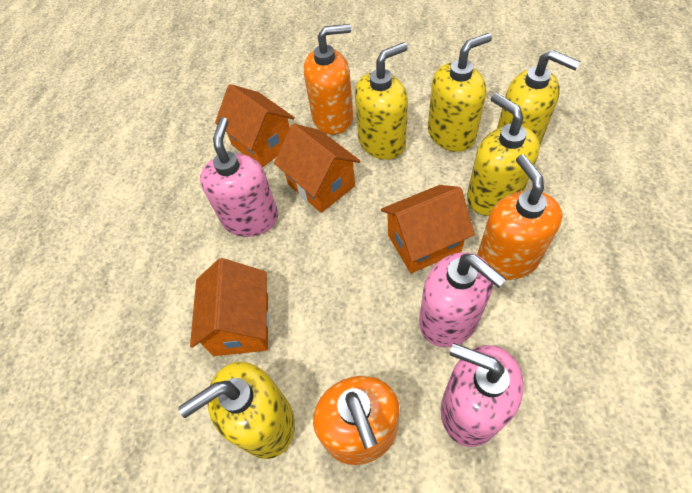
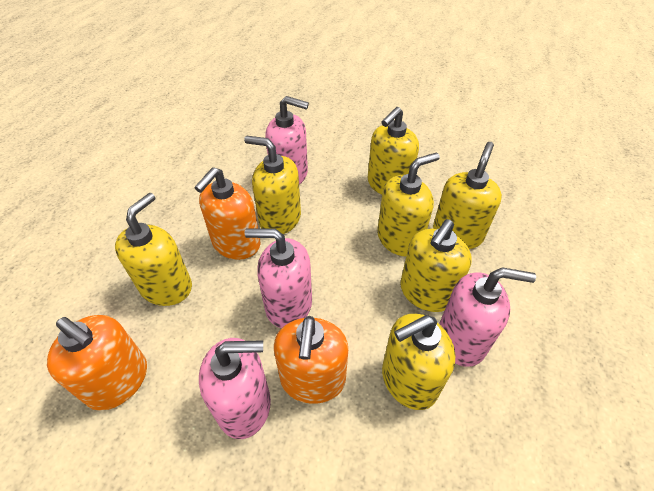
orange house: [190,258,269,356] [215,84,295,168] [274,124,360,213] [381,185,475,273] = 4 -> none = 0
pink soap dispenser: [200,117,278,237] [419,252,506,347] [441,343,524,447] = 3 -> [199,338,271,439] [244,228,312,328] [265,96,309,185] [439,268,536,367] = 4
yellow soap dispenser: [178,362,295,459] [355,42,408,160] [428,33,492,152] [467,93,540,216] [497,50,580,145] = 5 -> [115,193,192,306] [244,136,301,234] [368,107,419,195] [377,153,440,256] [382,314,456,410] [400,219,472,312] [433,142,502,249] = 7

